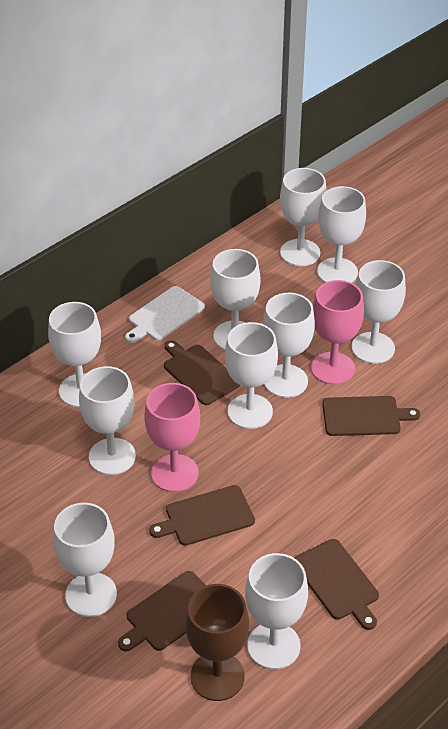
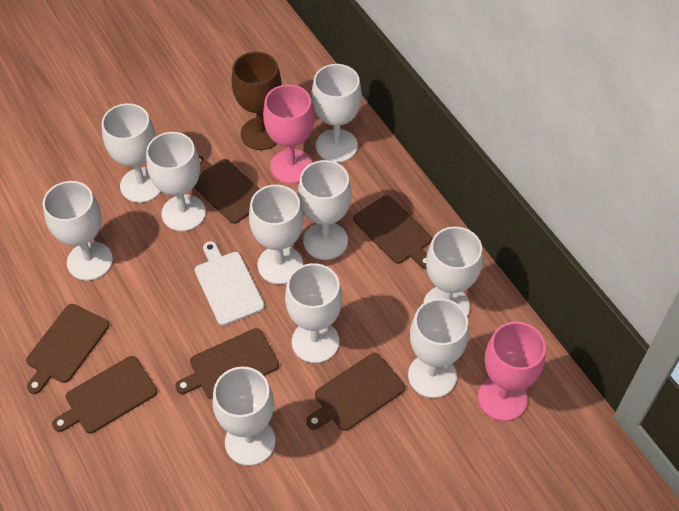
brown cutting board: [118,571,207,651] [149,485,255,546] [164,340,240,405] [294,539,379,630] [322,396,420,436] = 5 -> [26,304,109,394] [52,356,157,434] [175,328,279,399] [194,156,259,224] [306,353,405,431] [353,195,432,269] = 6

